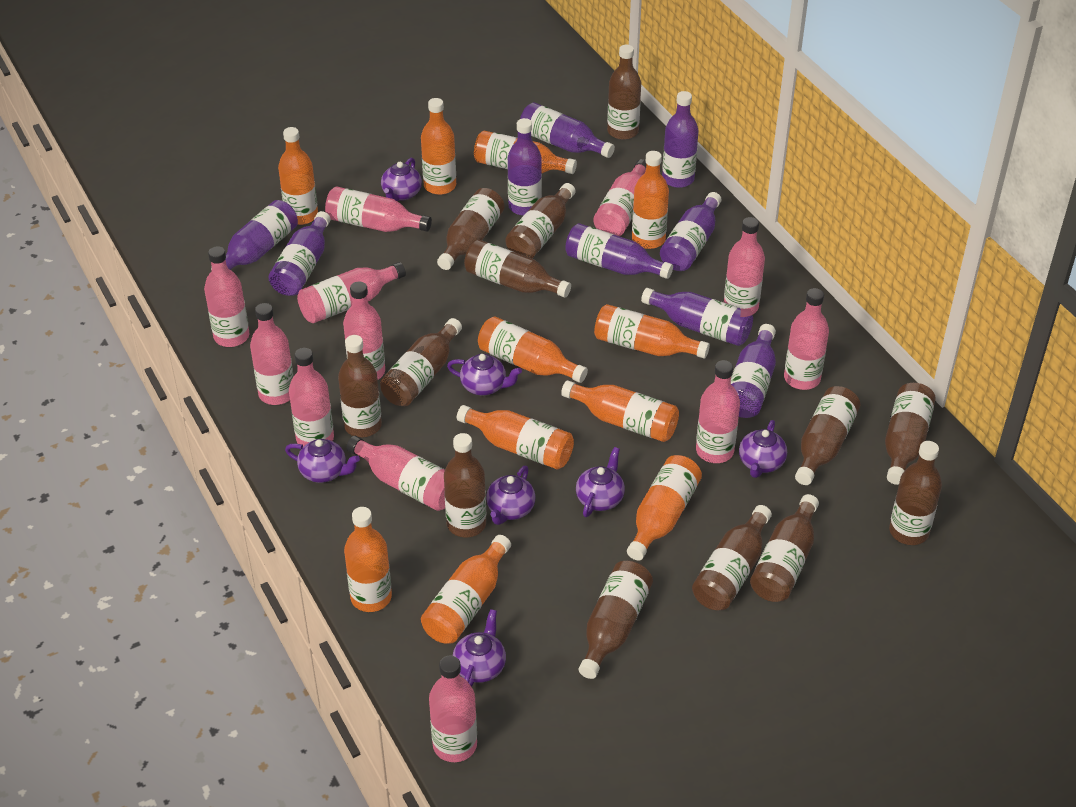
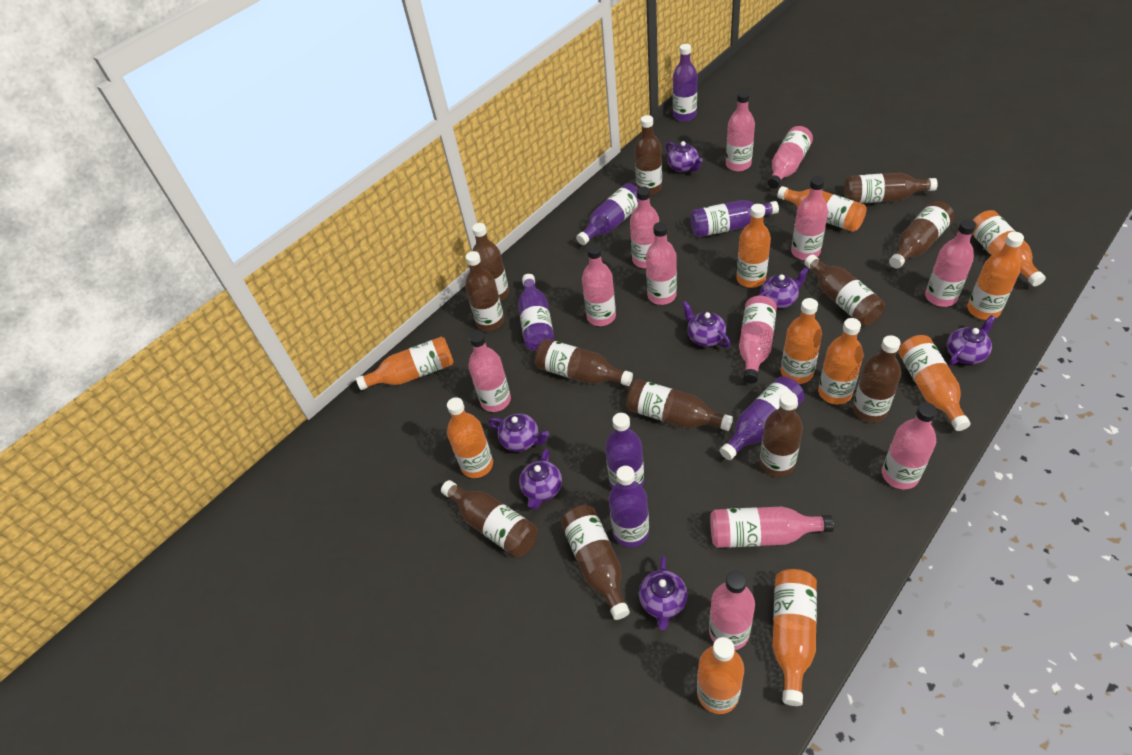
brown bottle: [338,335,382,437] [380,318,462,406] [437,188,505,270] [444,433,486,538] [464,240,571,298] [505,183,576,258] [579,561,653,679] [607,45,641,140] [692,505,772,611] [750,494,819,602] [795,386,860,485] [885,383,936,485] [889,441,942,545] = 13 -> [441,480,538,557] [465,251,504,331] [472,223,509,301] [535,339,633,386] [561,505,630,620] [626,379,733,431] [635,115,662,195] [759,392,803,477] [804,254,885,326] [844,173,938,203] [852,335,901,422] [889,201,954,268] = 12
purple bottle: [211,200,298,270] [268,211,331,296] [508,118,542,216] [520,102,615,158] [565,223,673,279] [641,288,753,346] [660,192,722,271] [662,91,699,188] [731,324,776,418] = 9 -> [518,274,554,351] [576,183,638,245] [605,413,644,488] [609,466,649,548] [673,44,697,121] [690,200,779,237] [720,376,804,460] = 7

